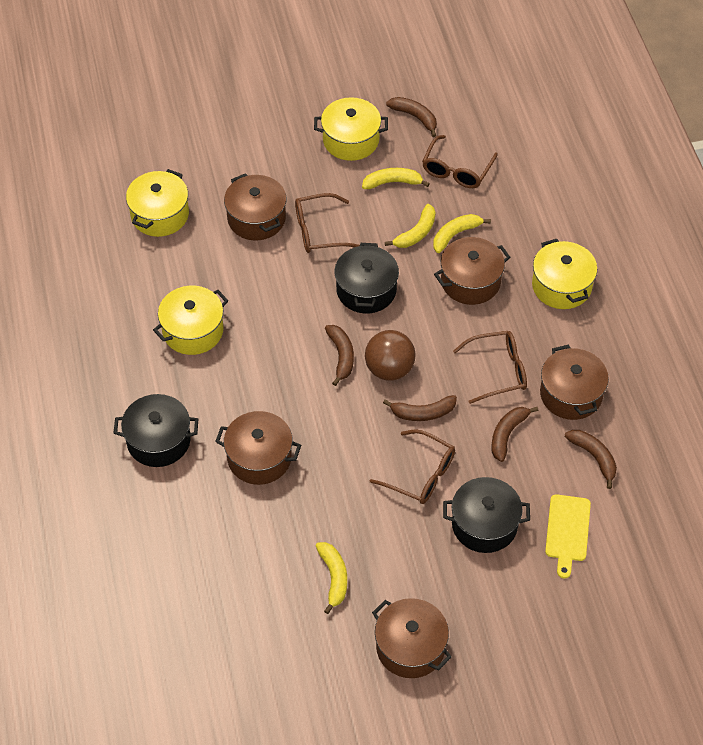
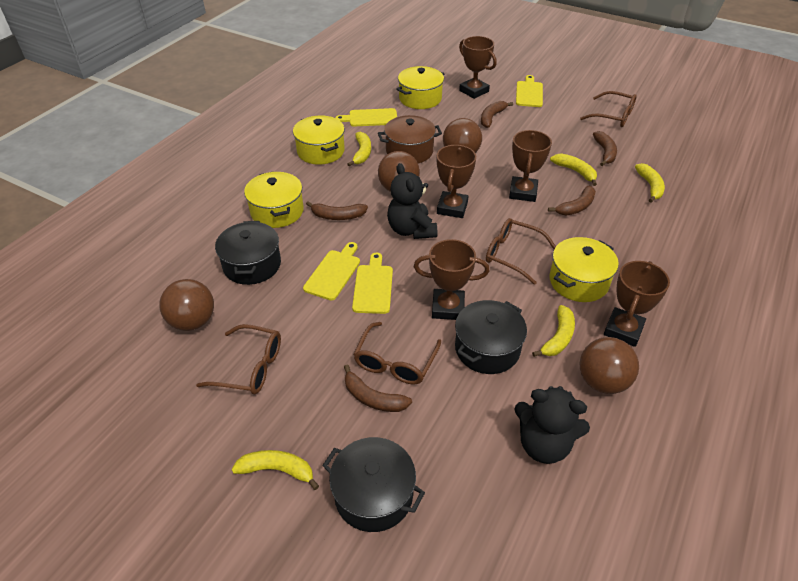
black teddy bear: none = 0 -> [387,163,437,239] [514,386,590,464] = 2
brown ball: [365,330,416,380] = 1 -> [159,279,214,331] [378,151,420,192] [443,118,482,153] [580,337,639,394] = 4
brown pot: [215,411,301,485] [224,173,286,240] [372,598,452,678] [434,237,510,305] [540,344,609,420] = 5 -> [378,115,442,163] = 1
brown trophy: none = 0 -> [414,239,490,320] [437,145,476,218] [459,36,497,99] [509,130,552,202] [604,261,670,347] = 5
yellow banana: [316,542,347,614] [362,168,430,189] [385,204,436,248] [433,214,491,253] = 4 -> [232,450,319,490] [347,132,371,167] [532,305,575,357] [550,154,597,186] [635,163,665,203] = 5
yellow cutting board: [545,494,591,578] = 1 -> [303,242,360,300] [335,108,397,127] [352,253,393,314] [516,75,543,107] = 4

